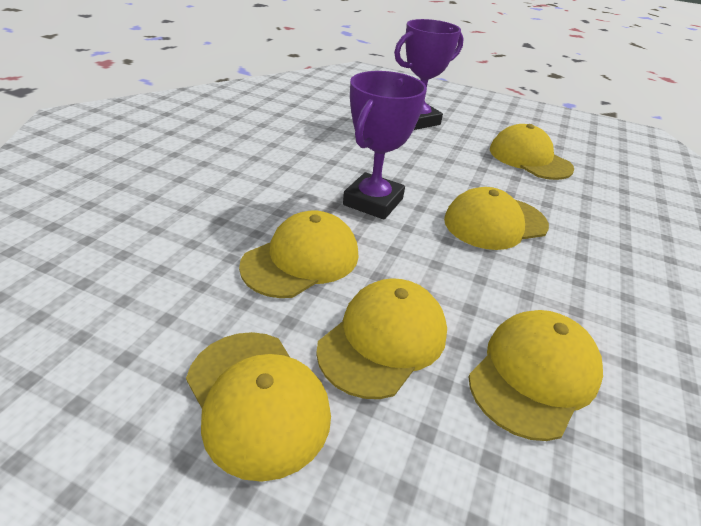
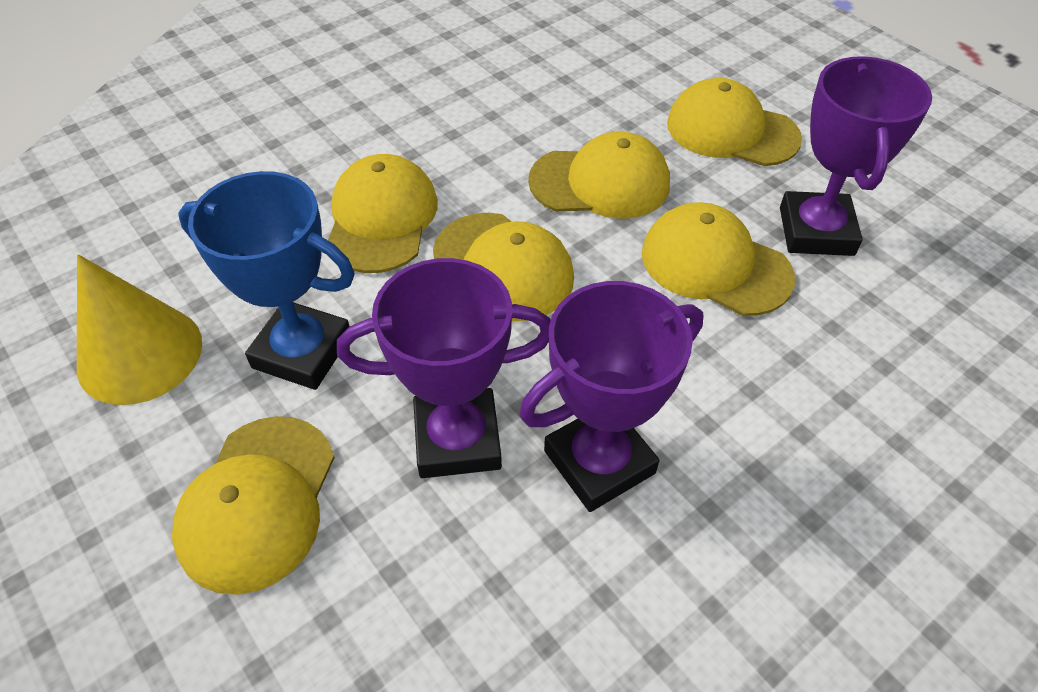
blue trophy: none = 0 -> [178,171,355,390] = 1
purple trophy: [343,71,427,220] [394,19,464,130] = 2 -> [337,258,551,478] [520,281,703,512] [780,56,932,256] = 3
yellow cone: none = 0 -> [77,254,202,405] = 1

